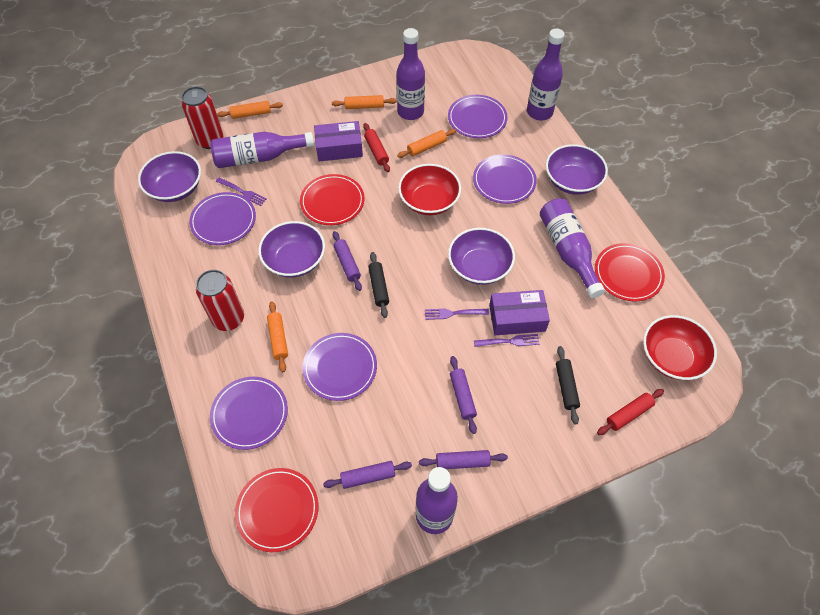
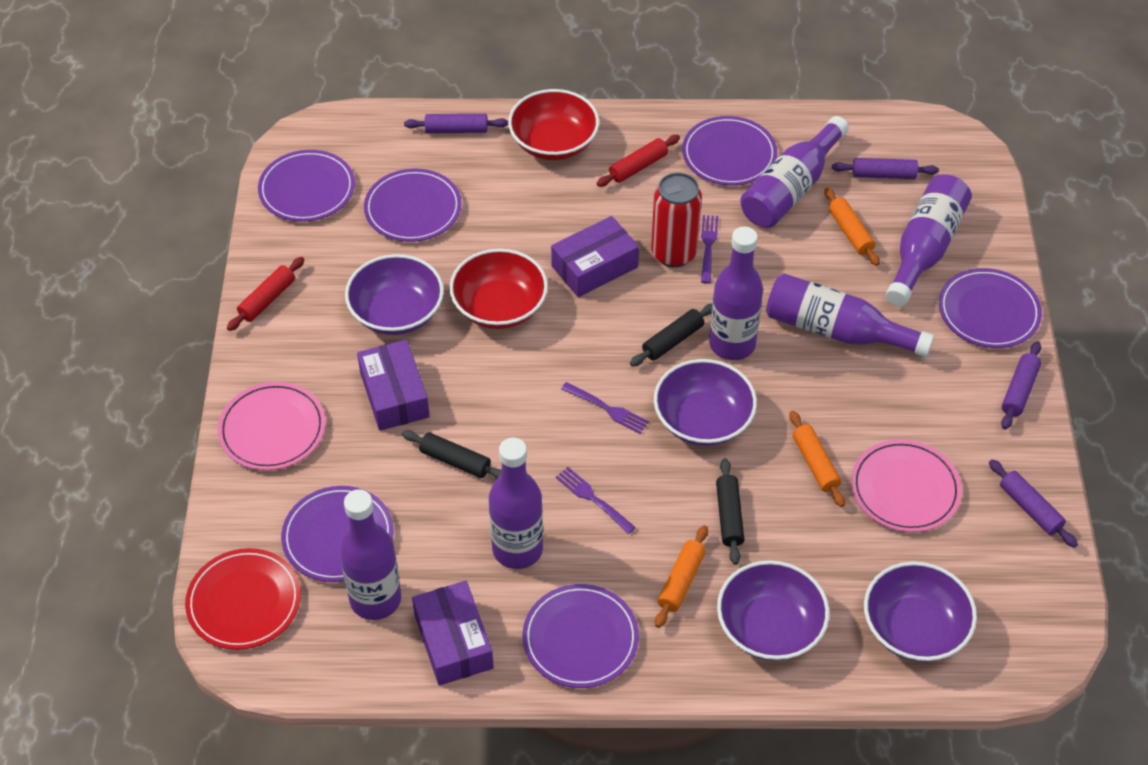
black rolling pin: [368,252,389,318] [556,346,580,425] = 2 -> [402,430,502,478] [630,304,712,367] [716,458,745,565] = 3
orange rolling pin: [217,101,283,119] [267,301,288,372] [332,95,397,109] [397,129,456,158] = 4 -> [655,525,708,628] [789,411,845,507] [824,187,880,266] = 3
pink plate: none = 0 -> [218,382,325,470] [851,439,962,532] = 2
purple bottle: [210,132,314,168] [396,28,425,120] [416,467,458,534] [527,28,565,120] [540,198,605,298] = 5 -> [339,489,401,620] [489,438,543,569] [709,227,763,360] [740,116,849,228] [766,273,934,357] [886,175,972,307] = 6
purple box: [314,121,363,161] [489,290,550,335] = 2 -> [357,340,430,431] [412,581,494,686] [551,216,639,297] = 3
purple plate: [189,192,256,245] [210,377,288,450] [302,333,377,401] [448,95,508,138] [473,154,537,204] = 5 -> [258,150,355,222] [281,486,394,582] [364,169,462,242] [522,584,639,688] [682,116,777,186] [939,268,1042,348] = 6
red can: [181,86,223,149] [196,270,244,331] = 2 -> [651,172,702,267] = 1
red plate: [235,468,319,552] [300,174,365,225] [595,243,665,301] = 3 -> [185,548,301,650] = 1

